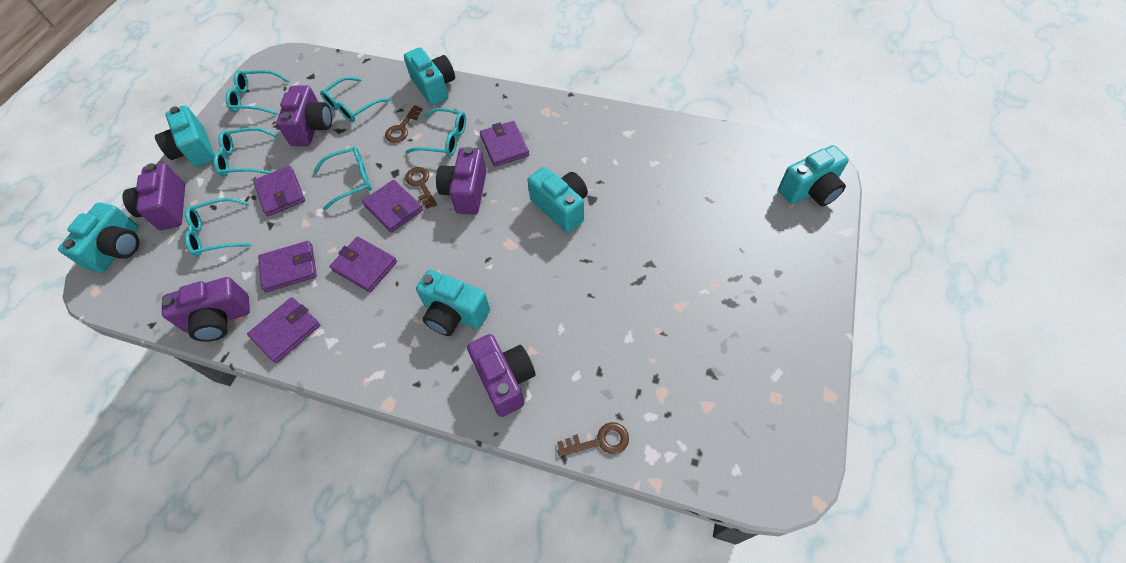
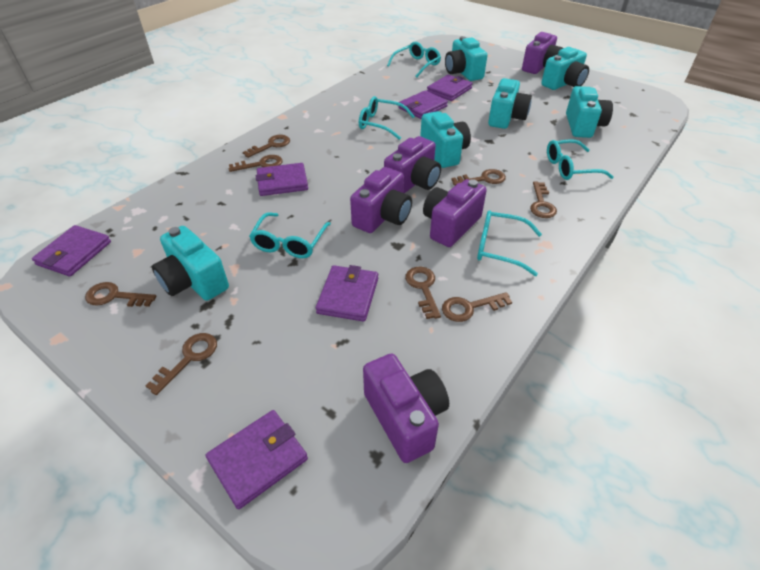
brown key: [385,105,423,143] [405,167,437,209] [557,422,629,457] = 3 -> [85,282,157,307] [146,333,217,395] [228,155,283,172] [243,135,290,158] [405,267,441,319] [442,292,512,322] [451,169,506,186] [530,182,557,218] = 8
turquoise glasses: [185,198,252,257] [214,127,278,177] [226,70,290,115] [313,146,372,210] [320,77,390,122] [405,108,466,157] = 6 -> [249,212,331,258] [359,96,415,140] [387,42,441,78] [477,210,542,276] [547,139,613,180] = 5

